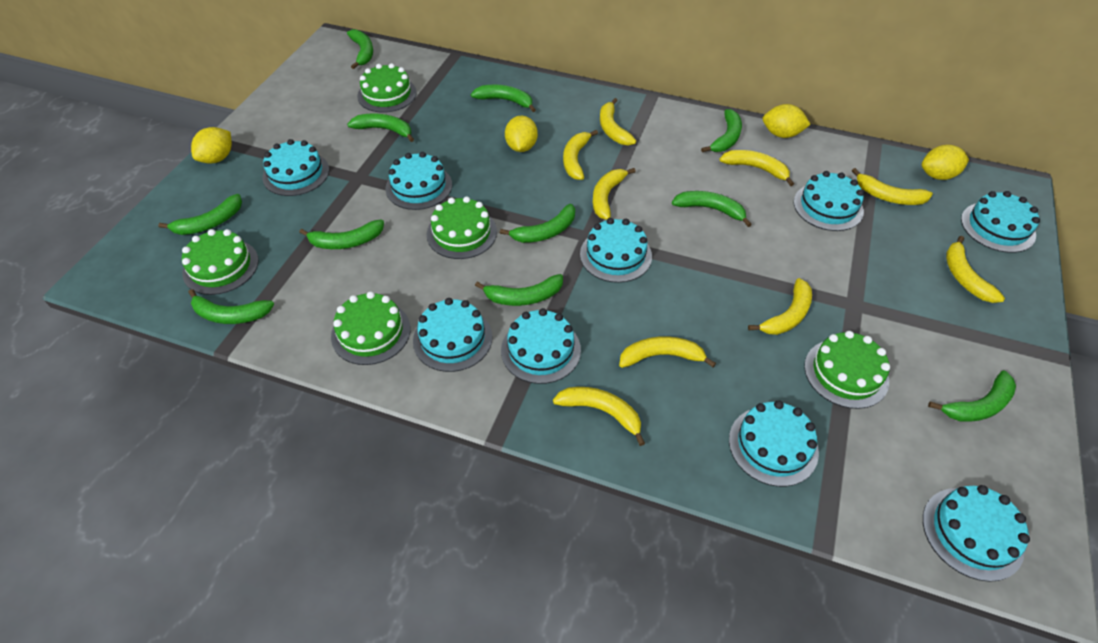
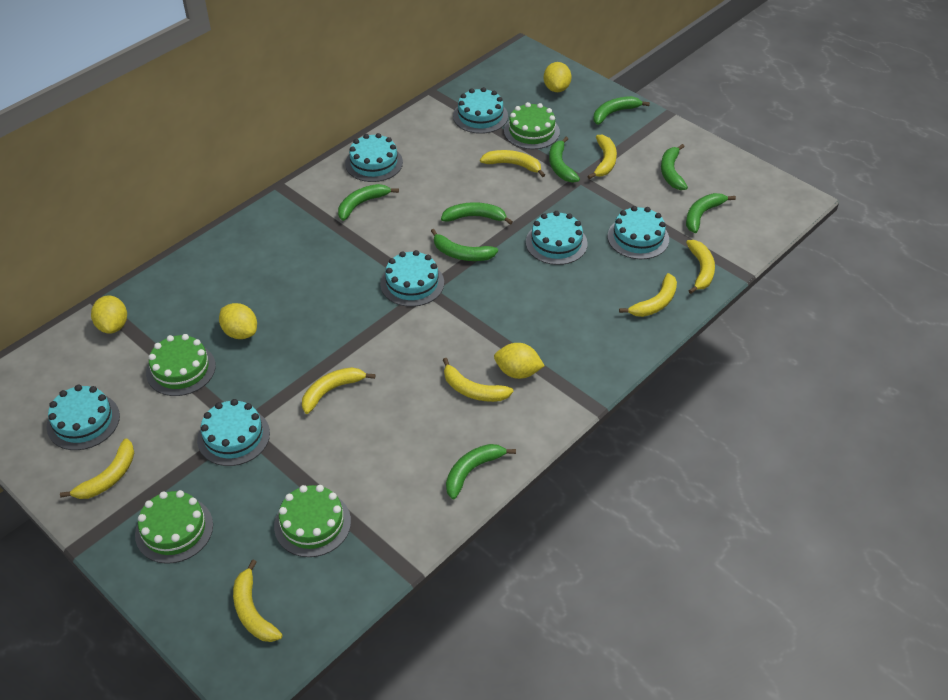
green banana: [158,194,242,235] [188,289,274,324] [299,219,384,249] [347,29,373,69] [347,114,414,142] [471,84,536,112] [475,274,563,306] [500,204,575,243] [672,191,752,227] [701,109,742,152] [928,371,1016,422] = 11 -> [338,184,399,221] [431,229,498,261] [441,202,513,225] [446,444,516,500] [549,137,580,183] [593,96,650,125] [661,144,688,190] [686,193,736,233] = 8
green cake: [182,229,259,295] [331,291,411,365] [357,63,417,113] [427,196,497,259] [804,331,890,409] = 5 -> [135,490,213,564] [146,334,216,396] [274,485,351,557] [504,102,560,149] = 4
turquoise cake: [262,139,329,196] [385,152,452,210] [413,298,492,372] [501,308,581,384] [580,218,652,283] [729,400,819,487] [794,171,864,231] [923,485,1030,582] [961,191,1040,253] = 9 -> [46,385,120,450] [197,399,270,466] [345,133,403,182] [380,250,444,307] [453,87,508,134] [526,211,588,265] [608,206,669,259] = 7
yellow banana: [553,387,645,446] [563,130,598,180] [593,168,636,220] [600,98,636,146] [619,336,716,368] [719,150,794,186] [748,278,812,335] [852,168,933,205] [946,236,1005,303] = 9 -> [60,439,134,499] [233,559,283,642] [302,367,375,414] [443,358,514,402] [480,150,545,177] [587,135,617,179] [619,273,677,317] [686,240,715,294] = 8

